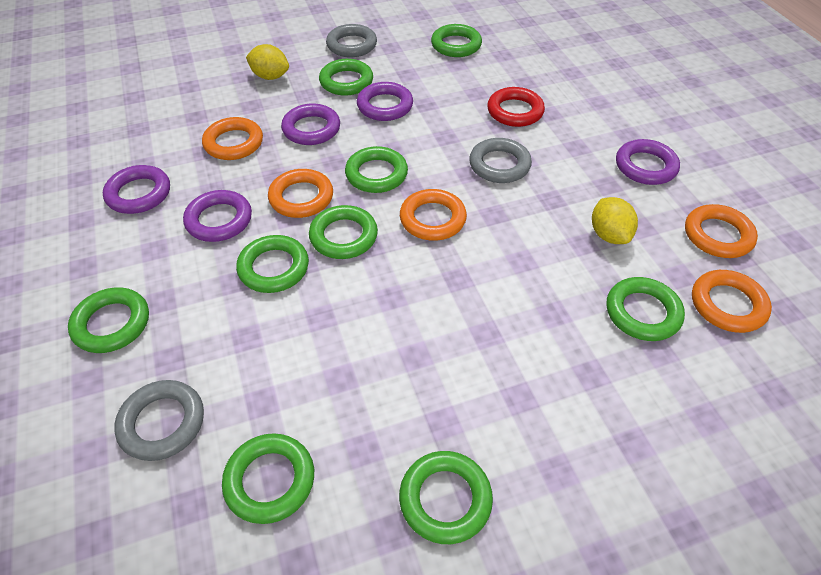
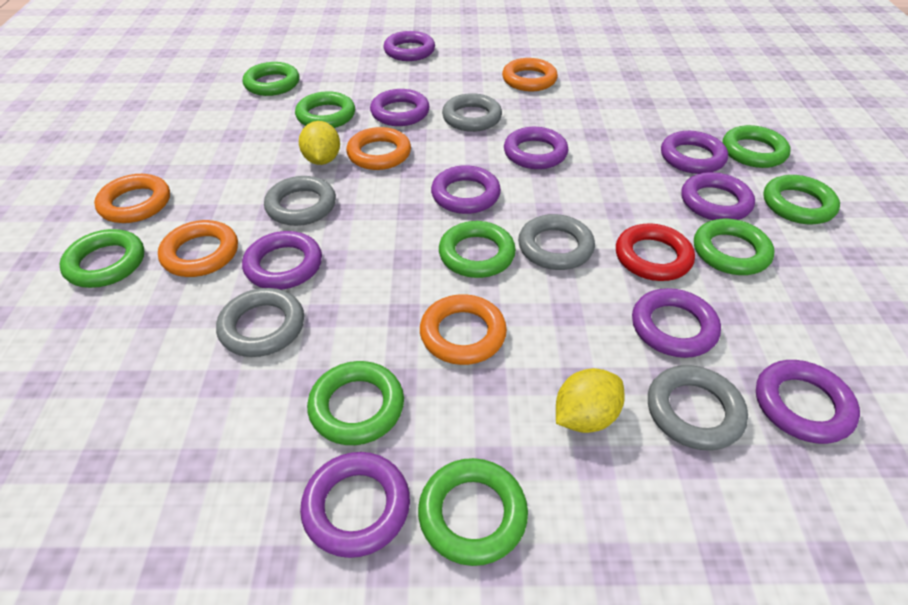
grey ring: [114,380,204,461] [326,24,377,57] [469,138,532,183] = 3 -> [216,288,304,357] [264,176,336,226] [442,93,502,132] [518,214,595,270] [648,365,748,450] = 5
purple ring: [103,165,170,214] [183,190,252,242] [281,103,340,145] [357,82,413,121] [616,139,680,185] = 5 -> [242,231,322,290] [300,452,410,558] [370,89,430,126] [384,31,435,61] [431,165,501,214] [504,127,568,169] [632,288,721,358] [661,131,728,174] [681,172,755,220] [756,360,860,444] = 10

